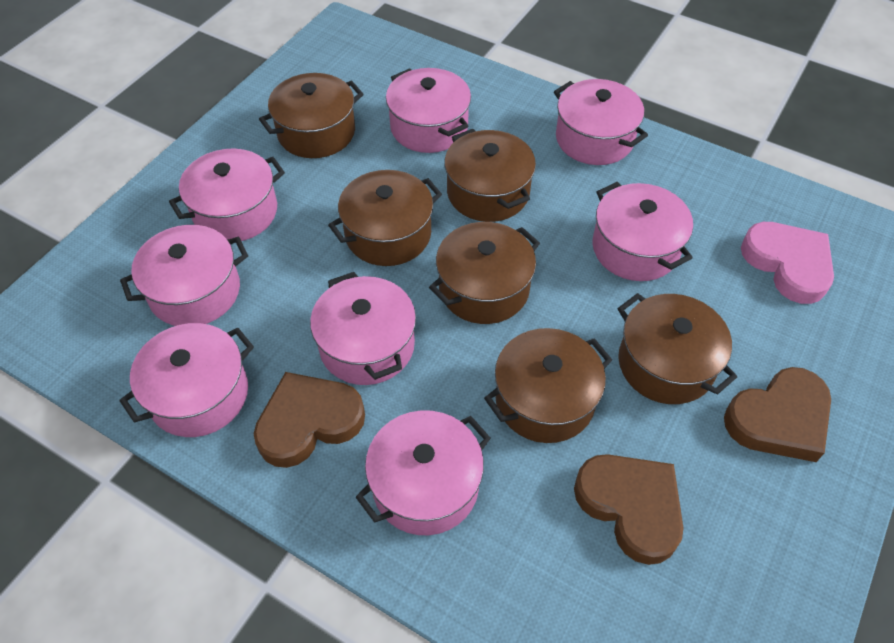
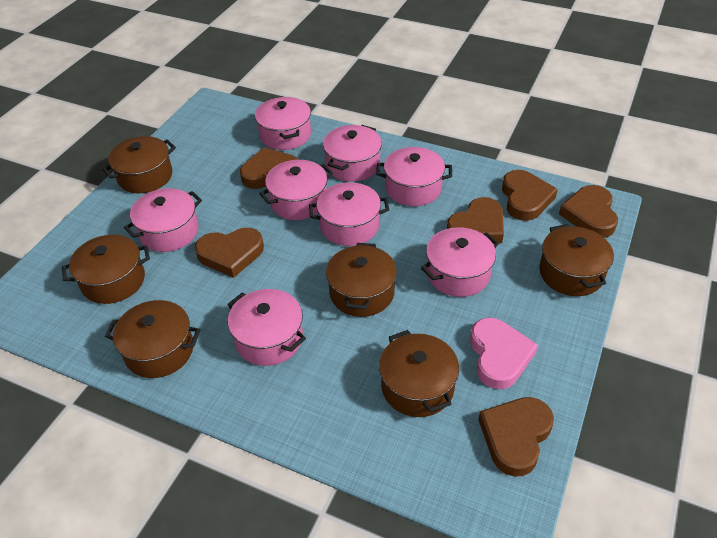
brown heart: [254,372,365,468] [574,454,684,565] [724,367,831,462] = 3 -> [195,228,264,278] [240,147,299,189] [447,197,504,244] [478,397,554,477] [502,170,558,221] [559,185,618,238] = 6

